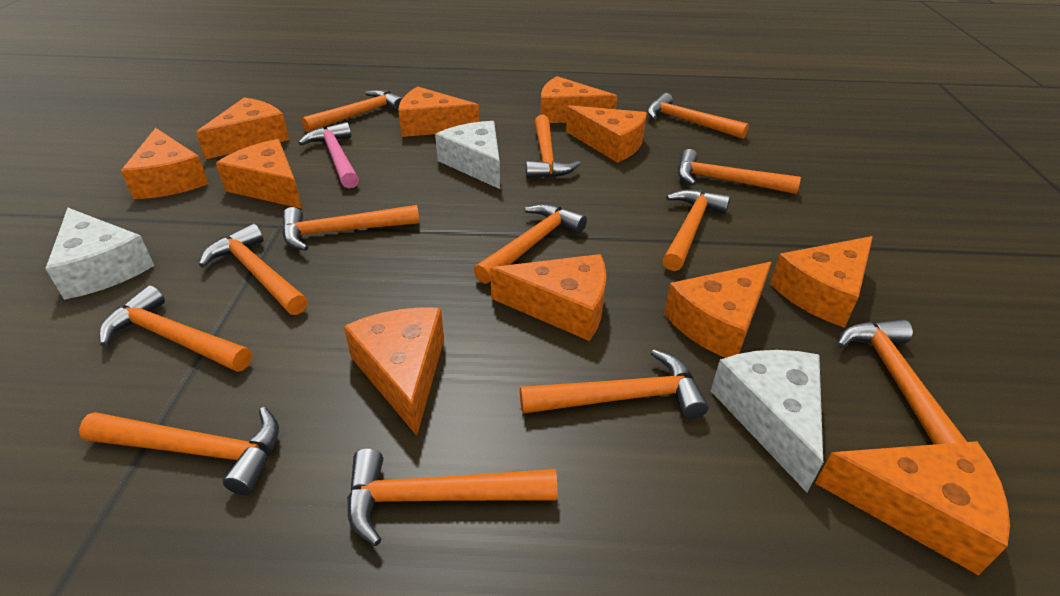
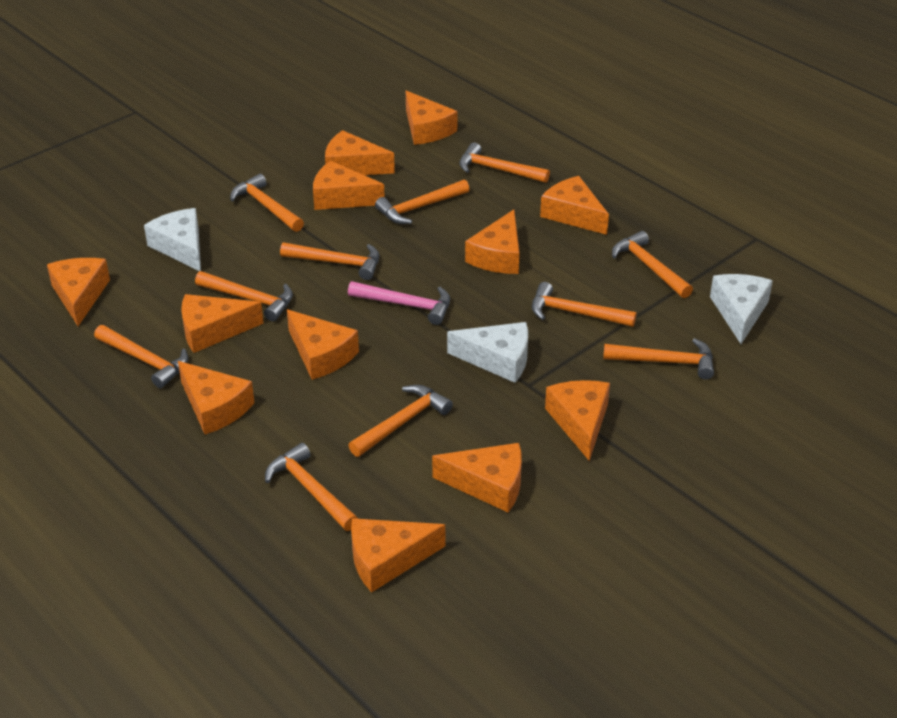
orange cheese: [121,128,209,199] [196,98,289,159] [216,139,302,209] [344,307,444,436] [399,87,479,137] [490,254,606,341] [540,76,617,123] [566,105,647,163] [664,262,772,358] [770,236,873,328] [815,441,1010,575] = 11 -> [47,258,110,326] [178,361,255,434] [181,294,264,353] [287,310,359,380] [313,161,385,210] [325,130,395,175] [351,518,445,592] [406,91,457,145] [432,443,522,512] [465,210,520,274] [540,176,609,235] [545,380,610,461] = 12
orange hammer: [79,407,279,495] [99,285,252,372] [199,224,308,315] [282,205,420,251] [302,90,403,132] [347,448,557,546] [474,204,587,284] [520,349,709,419] [526,115,581,178] [647,93,749,139] [663,189,730,271] [678,149,801,194] [837,319,967,444] = 13 -> [94,325,188,388] [195,271,293,321] [230,174,304,232] [265,443,358,531] [280,242,379,280] [348,385,453,457] [375,180,470,224] [459,142,550,183] [532,282,637,327] [603,338,714,379] [612,231,693,298] = 11

